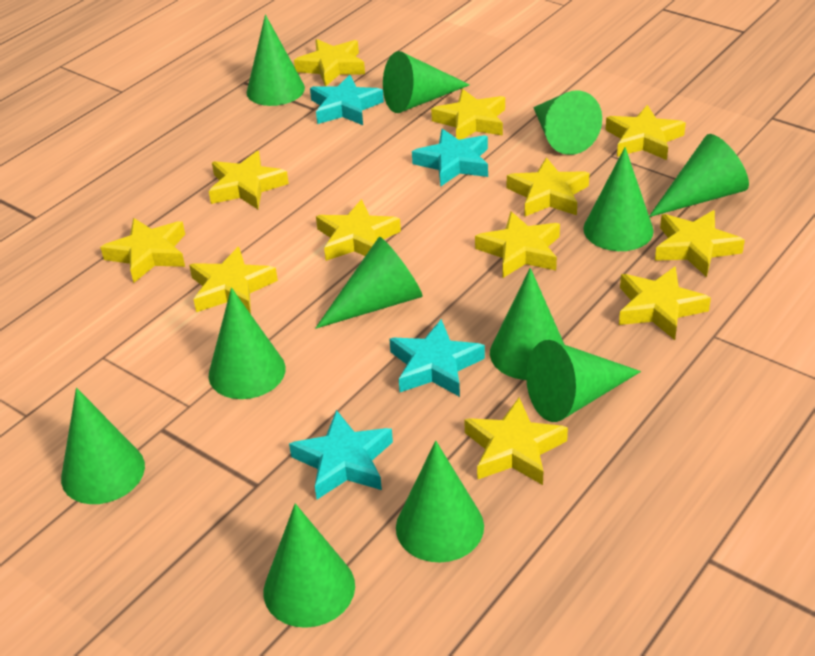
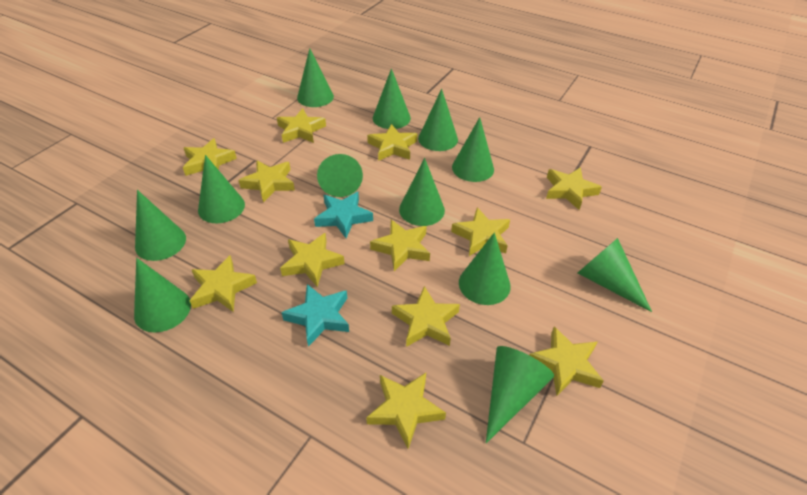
turquoise star: [289,410,393,499] [310,75,384,125] [389,319,485,397] [412,129,488,187] = 4 -> [281,284,349,347] [314,192,373,238] = 2

